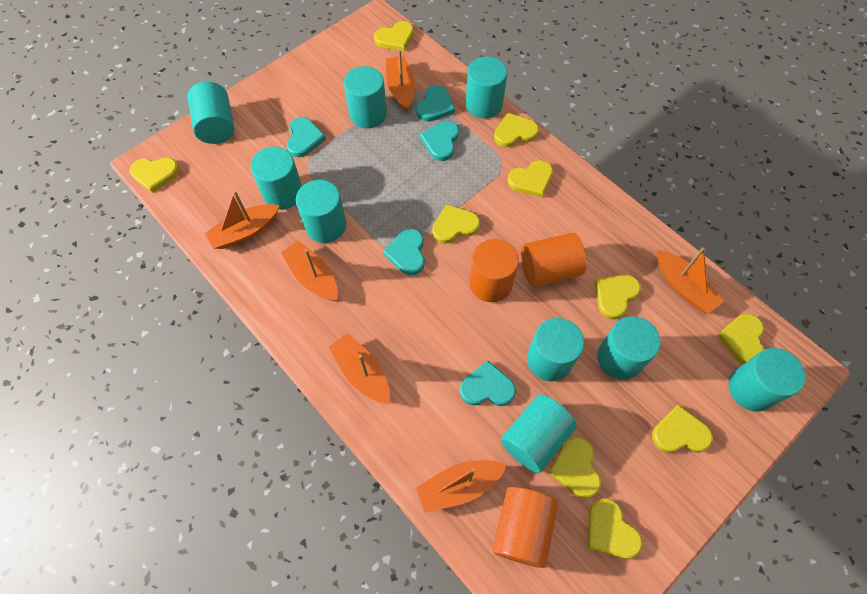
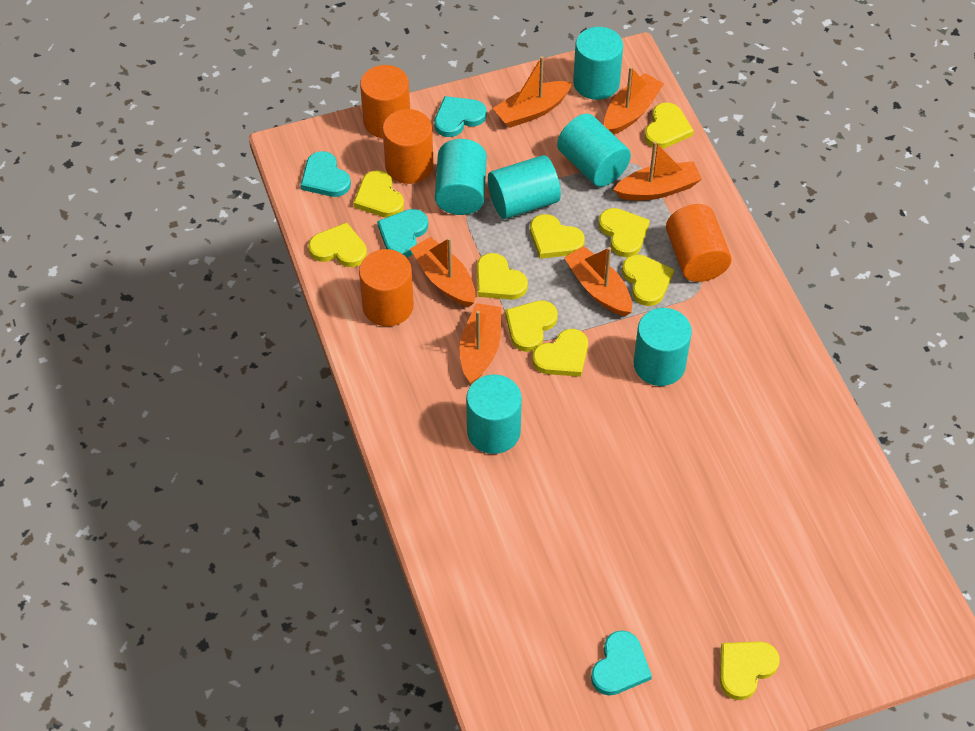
orange cylinder: [469,239,519,302] [493,487,558,568] [521,233,586,287] = 3 -> [359,249,414,326] [360,65,410,138] [382,109,434,184] [666,204,732,282] = 4
turquoise cylinder: [187,82,234,144] [251,147,302,210] [296,180,347,243] [344,66,387,128] [466,57,507,119] [501,395,577,473] [527,318,584,381] [597,316,661,380] [729,348,806,412] = 9 -> [435,139,487,215] [466,374,522,454] [488,155,561,219] [557,114,631,187] [573,27,623,100] [634,308,692,386] = 6
turquoise heart: [286,117,326,157] [383,229,425,276] [416,85,455,122] [420,121,459,161] [460,360,516,406] = 5 -> [301,151,351,197] [377,209,428,258] [434,96,487,137] [591,630,652,696] = 4

